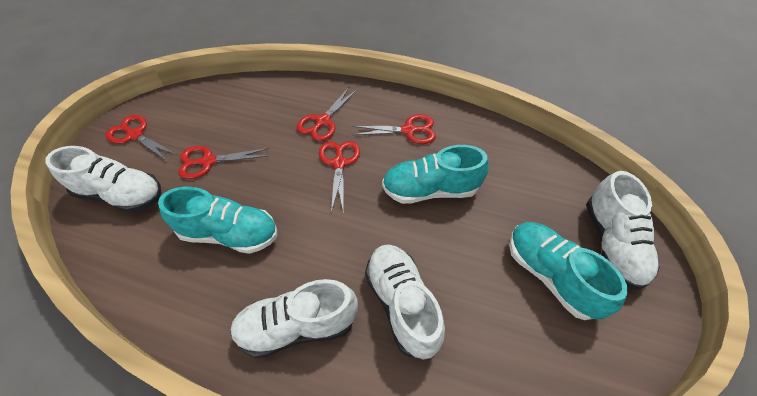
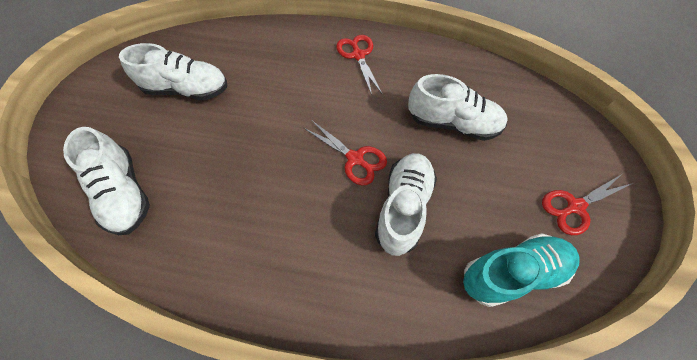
red scissors: [106,115,177,161] [178,146,269,179] [297,86,358,141] [319,141,360,213] [352,114,436,144] = 5 -> [304,120,387,185] [336,35,382,95] [542,174,633,235] = 3
turquoise shoe: [158,187,277,254] [382,145,488,204] [509,222,628,320] = 3 -> [463,233,580,307] = 1

